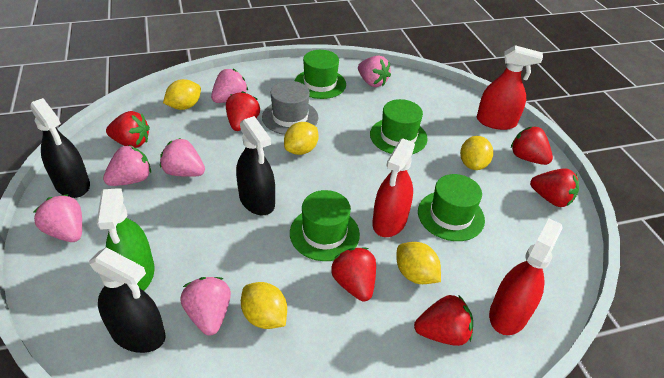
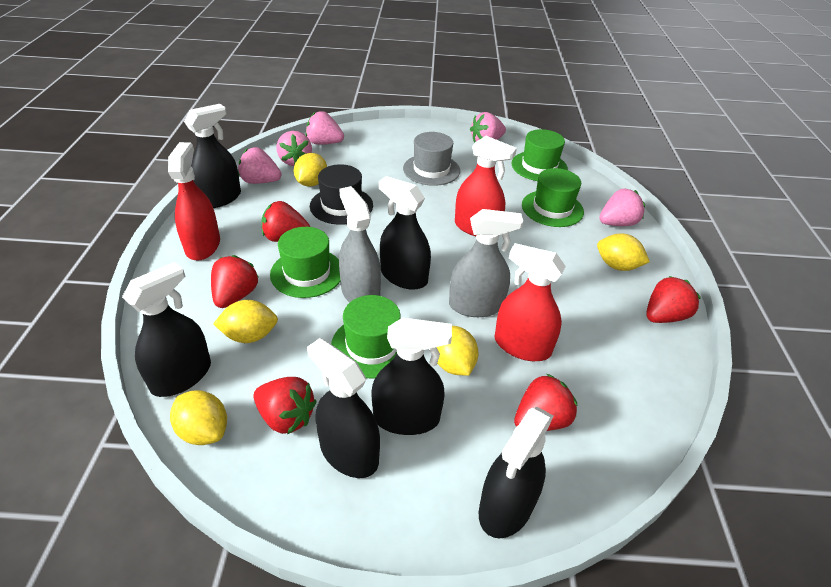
black hat: none = 0 -> [310,164,373,225] = 1
black spray bottle: [30,98,90,198] [89,247,166,353] [236,116,275,215] = 3 -> [122,262,211,397] [184,104,241,208] [307,338,380,478] [371,318,452,435] [379,176,431,290] [479,407,553,538] = 6
green spray bottle: [97,188,154,291] = 1 -> none = 0
grey spray bottle: none = 0 -> [339,186,381,303] [449,209,523,317] = 2
pink strawberry: [34,194,82,242] [103,145,151,186] [160,138,205,177] [180,277,231,336] [211,69,248,103] [358,55,391,87] = 6 -> [238,147,281,184] [277,131,312,166] [306,111,344,145] [470,112,506,142] [599,189,645,226] = 5
red strawberry: [106,111,150,148] [226,91,260,131] [331,248,376,301] [414,295,473,346] [511,126,553,165] [530,168,579,207] = 6 -> [211,255,259,308] [254,377,317,434] [261,201,310,242] [514,373,577,431] [646,276,701,323] = 5

